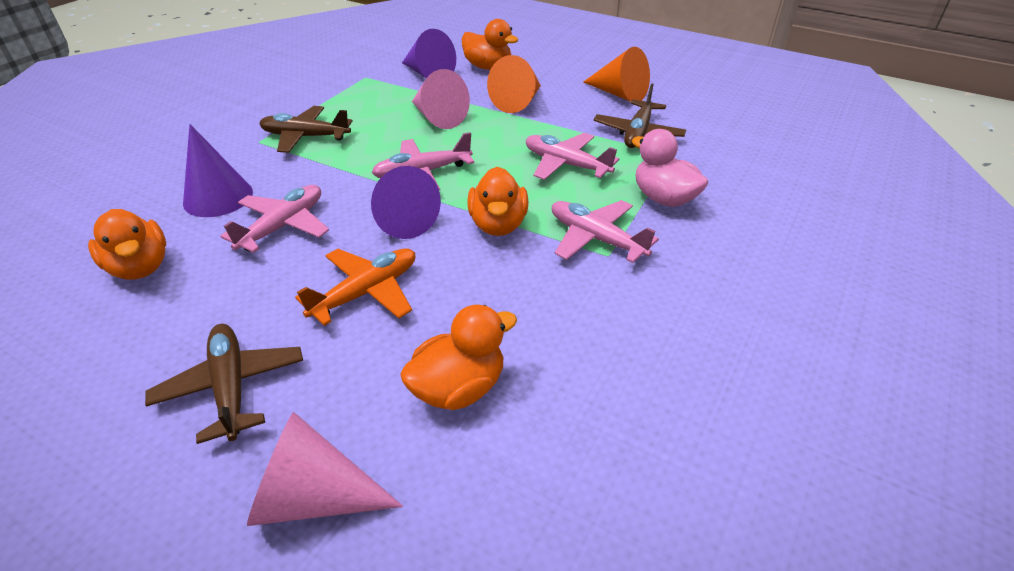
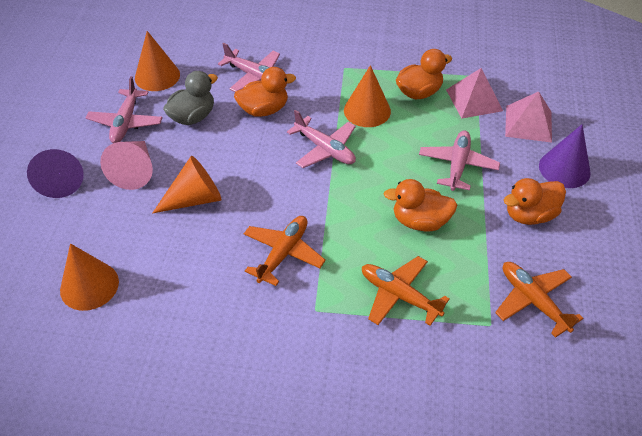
brown plane: [145,324,303,444] [259,106,353,153] [593,84,686,148] = 3 -> none = 0
grey duck: none = 0 -> [163,71,218,125] = 1
orange cone: [487,55,541,113] [583,47,650,102] = 2 -> [60,243,119,311] [135,31,180,91] [153,156,222,213] [344,65,391,127] = 4
orange plane: [295,248,415,326] = 1 -> [244,216,326,286] [362,256,450,326] [495,262,584,338] = 3
pink cone: [247,412,403,526] [412,69,470,129] = 2 -> [100,141,153,190] = 1
pink duck: [632,129,708,207] = 1 -> none = 0
pink pyramid: none = 0 -> [446,68,503,118] [505,91,552,143] = 2
purple cone: [183,124,253,217] [371,166,441,239] [402,29,456,78] = 3 -> [27,149,84,198] [539,124,591,188] = 2

